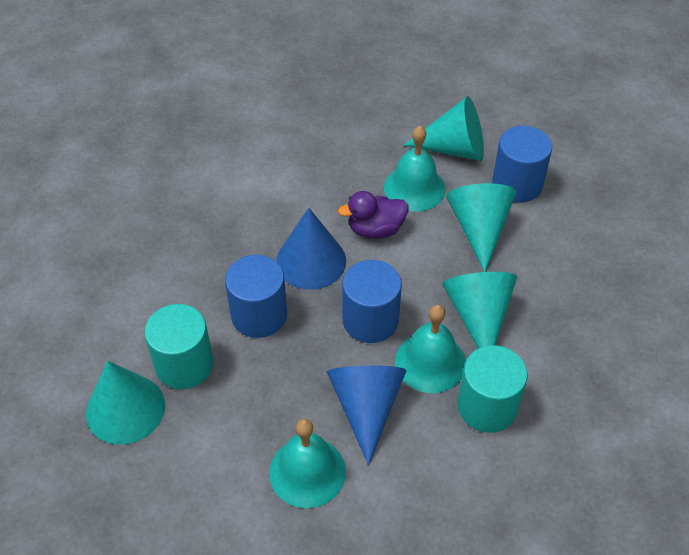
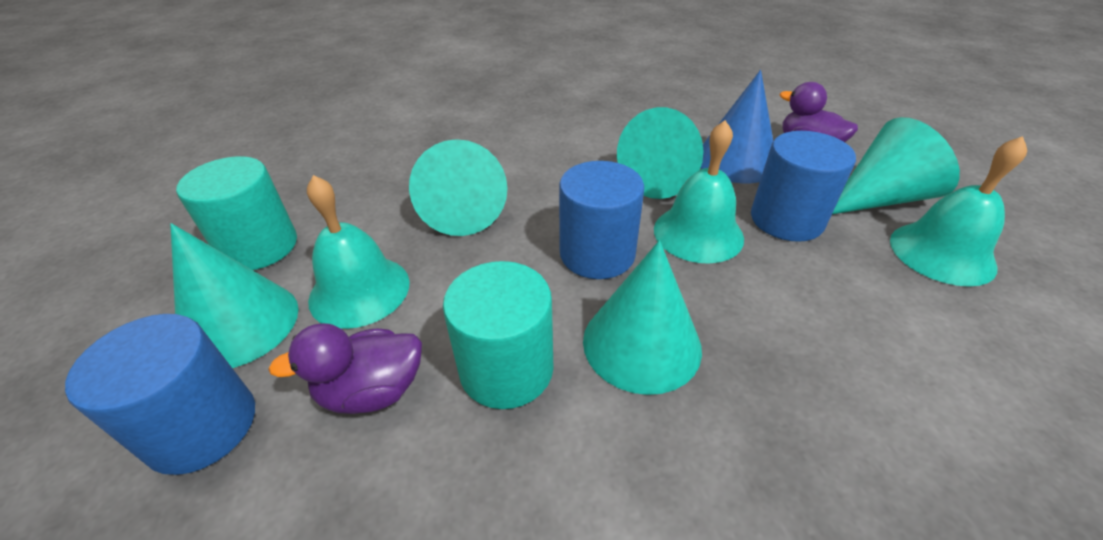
blue cone: [276,208,346,290] [327,365,407,465] = 2 -> [701,70,773,183] = 1
purple duck: [338,191,408,239] = 1 -> [269,323,422,414] [780,82,858,142] = 2
turquoise cone: [86,361,165,445] [404,96,484,161] [442,272,517,349] [446,183,516,272] = 4 -> [170,223,299,368] [409,139,507,236] [583,240,702,395] [617,107,704,199] [832,117,960,214] = 5

